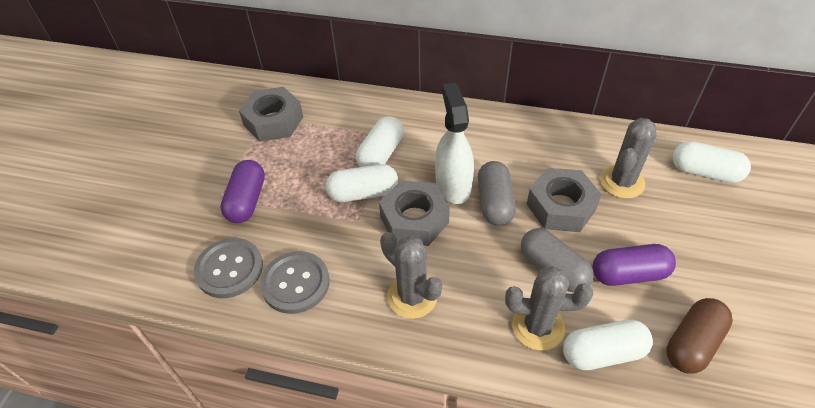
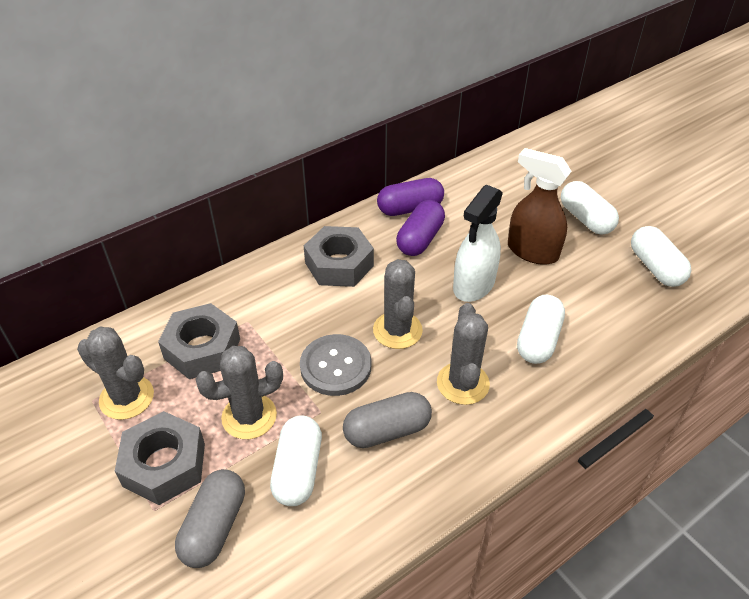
brown capsule: [667,298,733,374] = 1 -> none = 0
brown spray bottle: none = 0 -> [508,148,572,265] = 1
grey button: [194,238,263,298] [260,251,330,314] = 2 -> [300,334,371,396] = 1
grey cactus: [380,232,442,319] [505,266,593,350] [600,118,657,199] = 3 -> [77,327,154,420] [195,346,283,439] [373,259,423,349] [437,303,490,405] = 4

